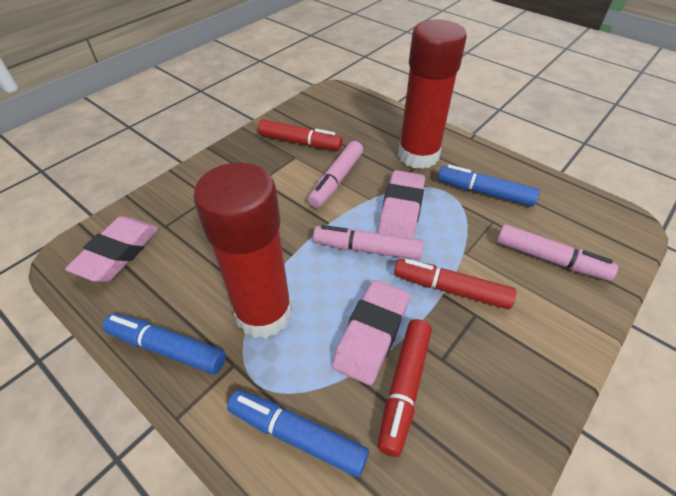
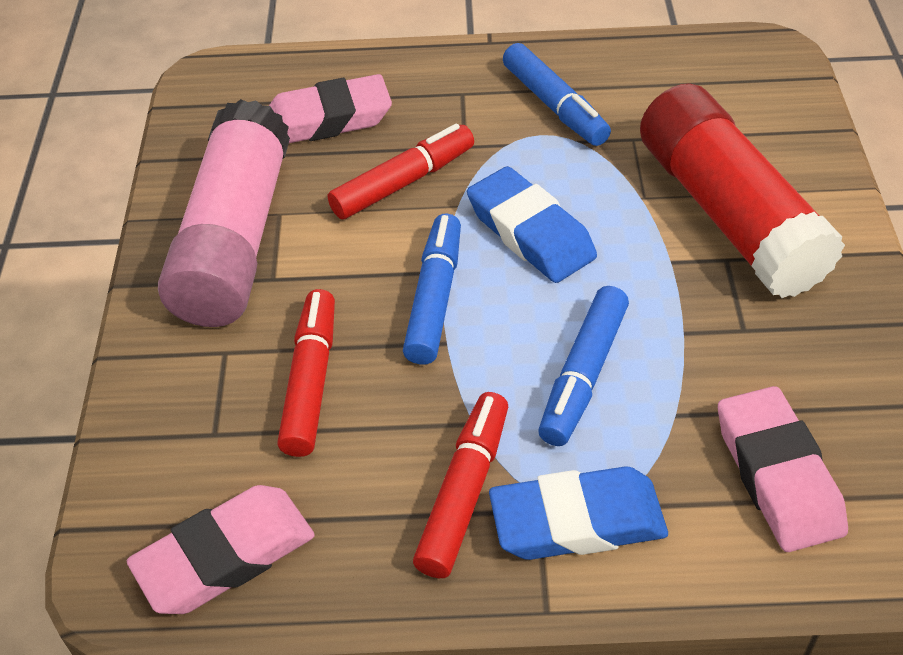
blue eraser: none = 0 -> [467,166,597,283] [489,466,668,560] = 2
pink glue stick: none = 0 -> [158,99,290,327] = 1
pink marker: [308,141,363,208] [313,225,424,260] [497,224,618,281] = 3 -> none = 0
red glue stick: [193,163,292,338] [398,20,467,169] = 2 -> [640,83,845,298] = 1

